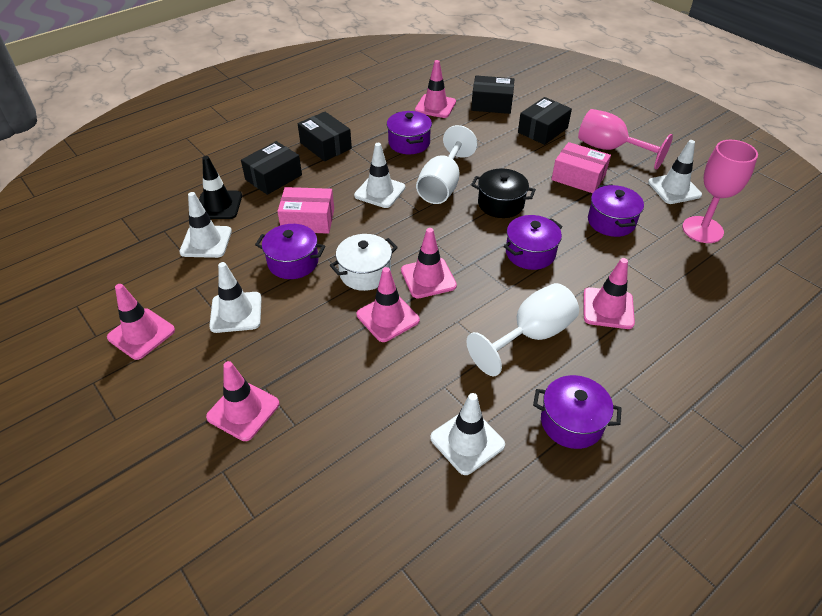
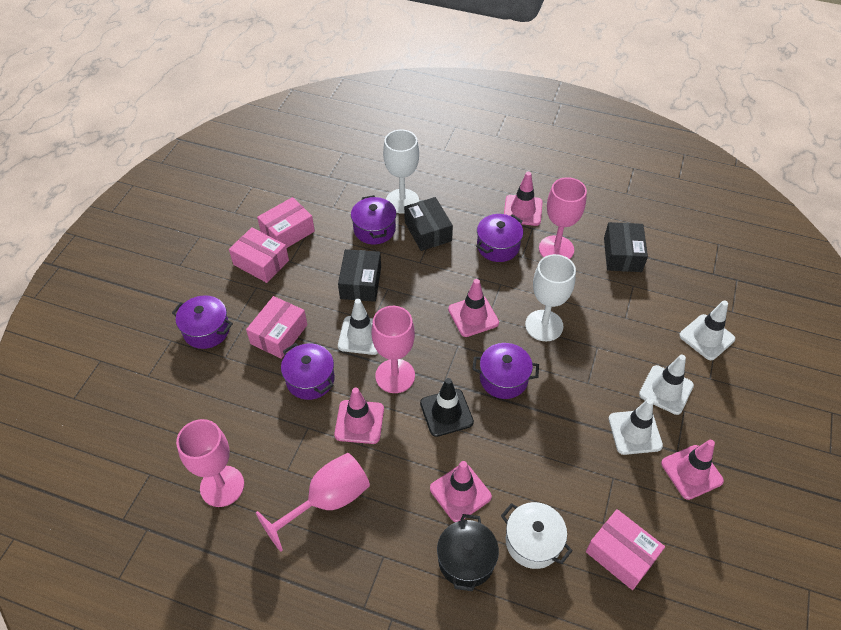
black box: [241,141,302,195] [298,112,352,161] [471,75,514,114] [518,97,572,145] = 4 -> [338,249,381,302] [404,197,453,251] [604,222,648,272] = 3
pink box: [277,187,334,234] [551,142,611,193] = 2 -> [229,227,289,283] [246,296,307,359] [257,197,315,248] [586,509,665,590] = 4
pink goblet: [578,109,673,170] [682,140,758,243] = 2 -> [176,419,244,507] [256,453,370,552] [372,306,415,393] [539,177,587,259] = 4
pink traffic cone: [107,284,175,360] [206,361,279,441] [357,267,420,342] [401,228,457,299] [415,60,456,118] [583,258,635,329] = 6 -> [334,388,384,444] [430,461,492,522] [448,279,499,337] [504,172,543,226] [661,440,724,500] = 5
white traffic cone: [179,192,232,258] [209,262,262,333] [354,143,405,208] [430,393,505,475] [648,140,702,204] = 5 -> [338,299,378,355] [609,398,663,455] [639,355,694,415] [679,301,735,360] = 4

